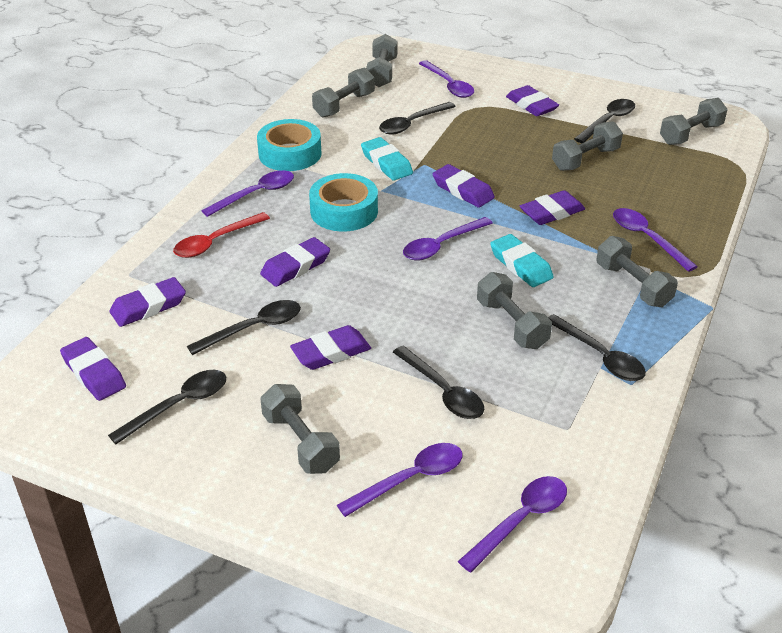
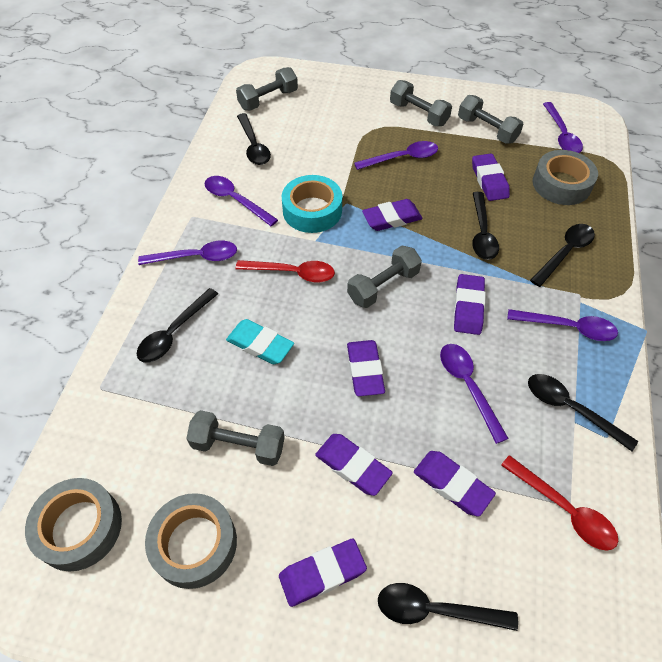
grey dumbbell: [260,384,340,474] [312,67,375,118] [366,34,397,87] [477,272,552,349] [552,121,623,171] [596,236,678,307] [660,98,728,145] = 7 -> [186,410,285,466] [236,67,298,110] [347,245,422,308] [390,80,452,126] [458,95,523,144] = 5
grey tape: none = 0 -> [25,478,122,572] [145,493,237,589] [533,150,598,205] = 3
red spoon: [173,212,270,258] = 1 -> [235,260,335,283] [501,455,618,551] = 2
turquoise eraser: [361,137,413,181] [490,234,554,287] = 2 -> [226,319,294,364] = 1
turquoise tape: [257,119,322,171] [309,173,378,231] = 2 -> [282,175,342,233] = 1

